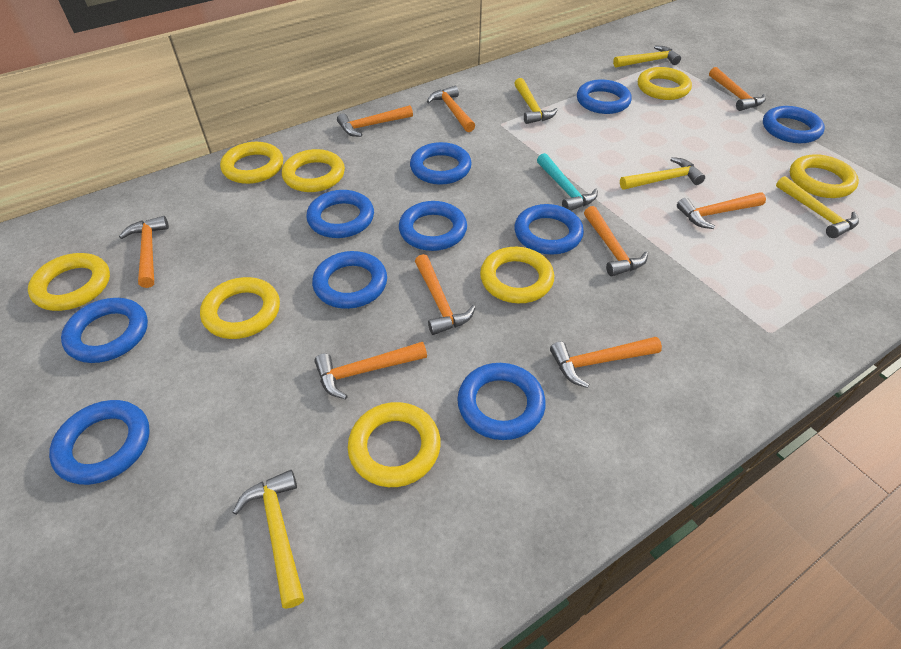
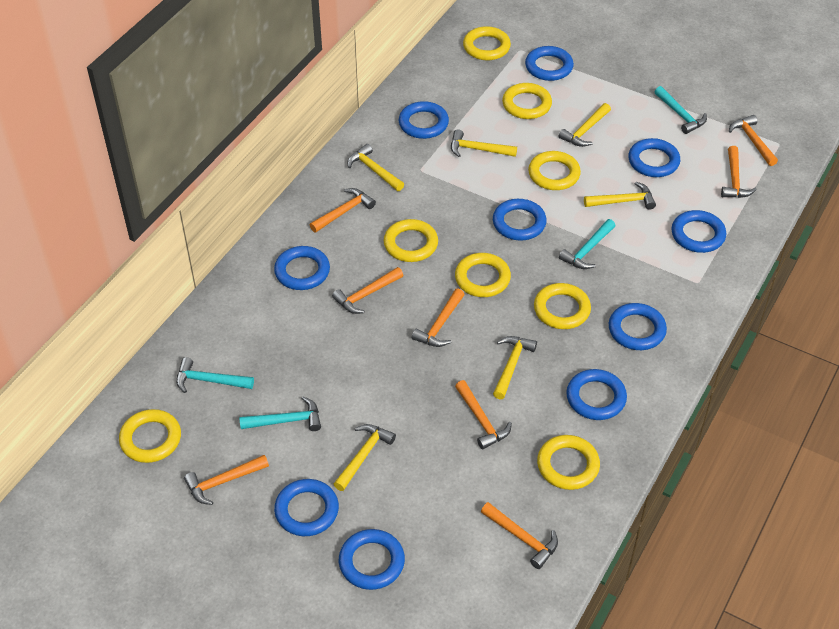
orange hammer: [119,216,169,288] [314,342,427,399] [337,105,413,137] [415,254,476,335] [427,86,475,132] [550,337,662,388] [584,206,648,276] [677,192,766,229] [709,67,766,111] = 9 -> [184,455,269,505] [310,188,376,233] [332,267,403,314] [412,289,465,347] [455,380,512,449] [481,502,558,569] [721,146,757,198] [729,115,778,166] = 8
turquoise hammer: [537,153,598,211] = 1 -> [176,357,254,393] [239,396,321,431] [559,219,615,269] [655,86,707,134] = 4
yellow hammer: [232,470,304,609] [514,78,558,124] [613,45,681,68] [620,157,705,190] [776,176,859,238] = 5 -> [334,424,396,491] [347,144,404,191] [451,129,517,157] [493,336,537,399] [559,103,611,147] [584,182,656,210] = 6

